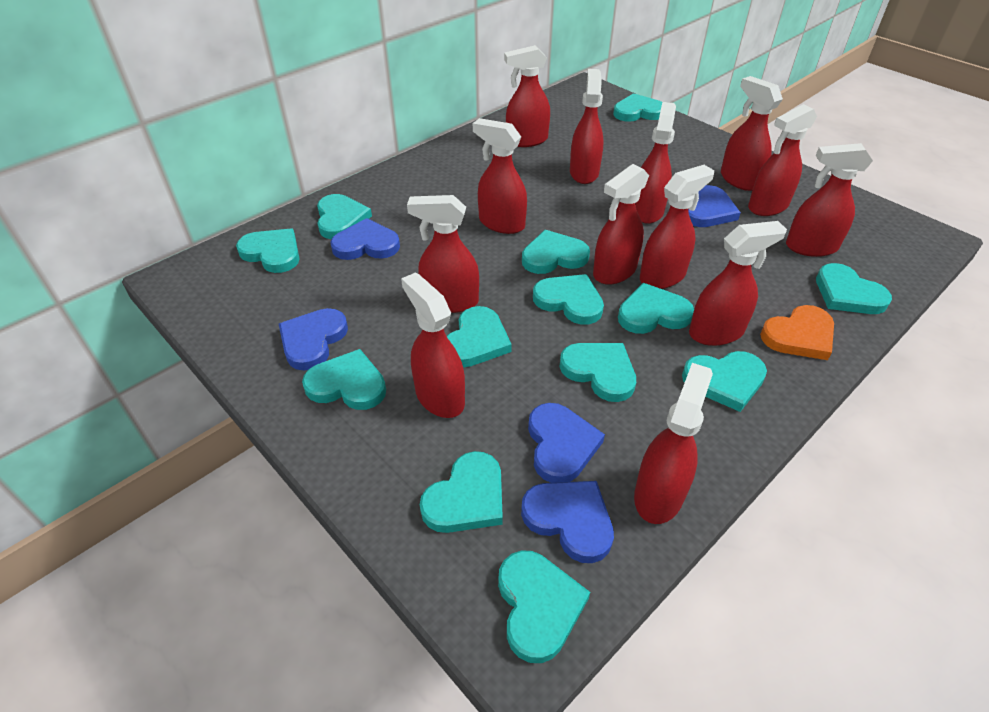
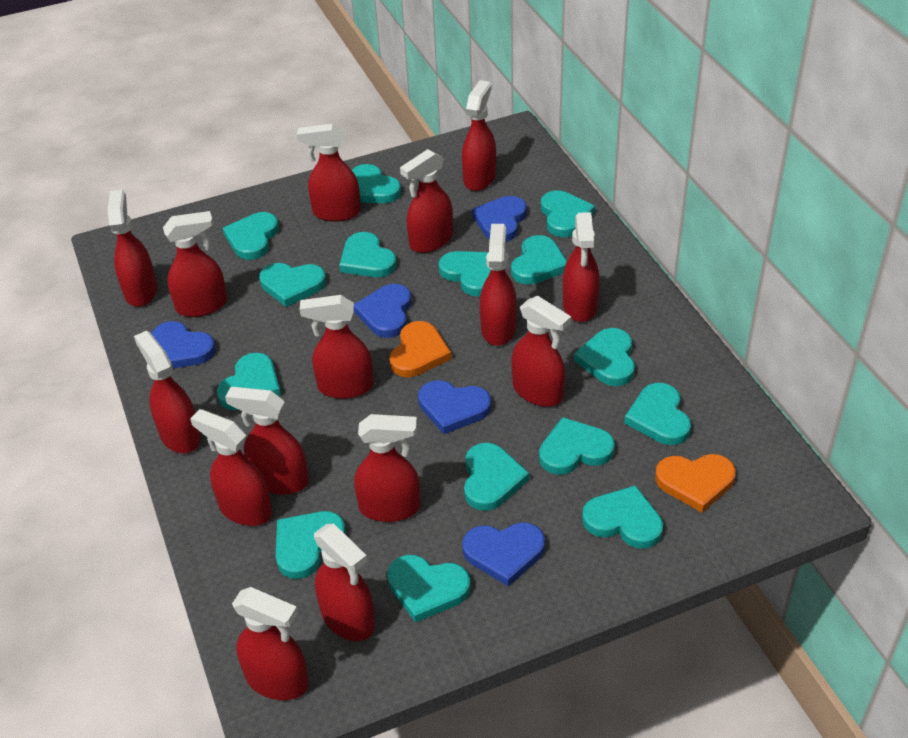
orange heart: [760,305,834,360] = 1 -> [389,321,451,377] [655,454,736,513] = 2
red spray bottle: [401,272,465,418] [407,195,479,313] [473,118,527,234] [504,45,550,147] [570,69,604,184] [593,164,649,285] [634,363,713,524] [636,102,676,224] [640,165,714,289] [689,221,787,346] [721,76,783,191] [748,104,817,216] [786,143,873,257] = 13 -> [107,190,157,307] [134,331,201,454] [163,211,227,317] [190,409,272,526] [225,387,309,495] [232,587,309,700] [297,124,361,222] [300,295,374,399] [314,523,375,641] [354,414,420,522] [400,149,453,253] [462,80,496,191] [480,224,517,346] [511,296,571,407] [563,212,600,322] = 15
turquoise heart: [236,229,299,273] [302,349,386,410] [317,194,372,239] [420,451,503,533] [447,306,512,367] [498,550,590,663] [522,230,590,274] [533,274,604,325] [560,343,636,402] [613,93,662,122] [618,283,694,334] [682,351,767,412] [816,263,892,314] = 13 -> [217,353,281,410] [223,212,279,260] [259,263,326,307] [276,511,346,579] [339,232,397,277] [352,164,401,203] [387,555,471,623] [439,251,491,296] [464,442,529,511] [511,235,567,285] [539,417,615,475] [541,190,595,237] [574,328,635,386] [582,485,663,549] [624,383,691,445] = 15

